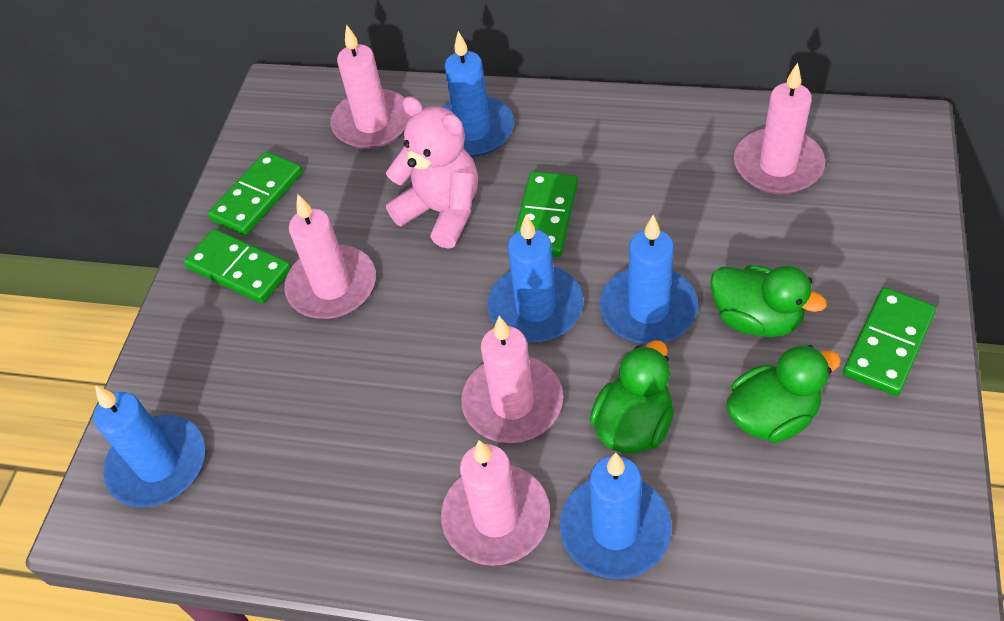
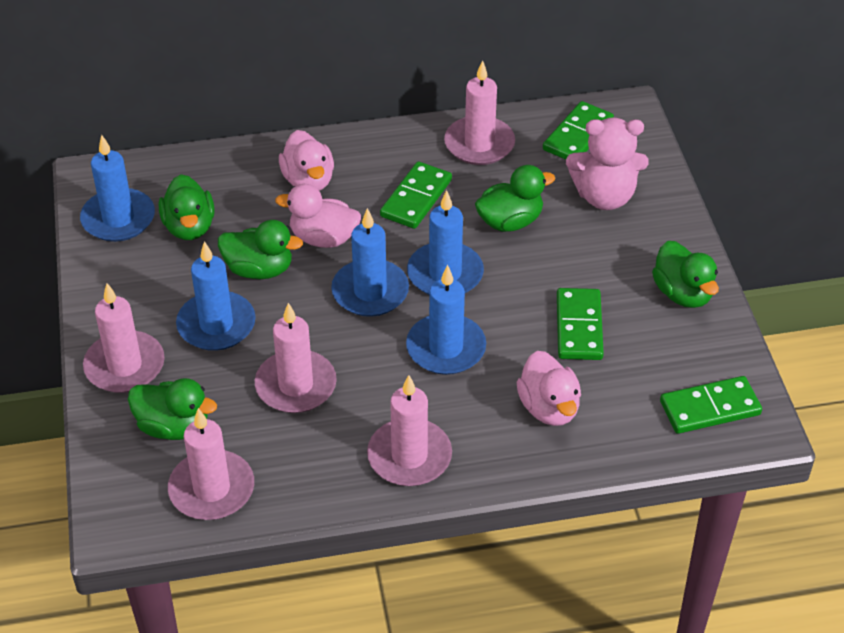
green duck: [590,340,674,453] [710,265,827,337] [726,345,841,443] = 3 -> [128,378,217,440] [159,174,215,240] [218,220,303,279] [475,165,555,232] [652,241,719,308] = 5
pink duck: none = 0 -> [275,184,361,248] [279,130,334,191] [517,351,581,426] = 3

